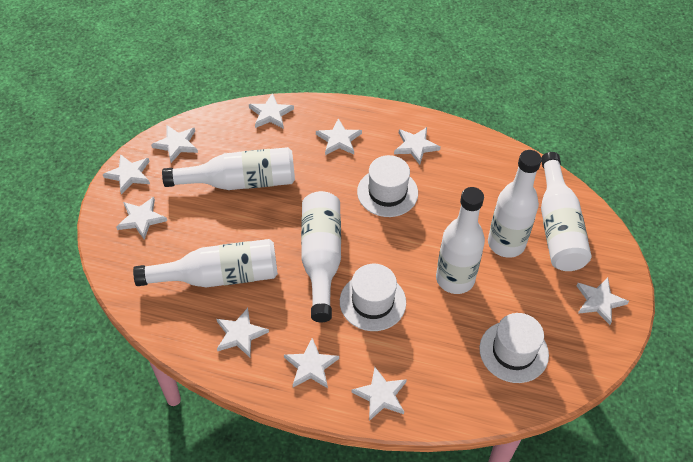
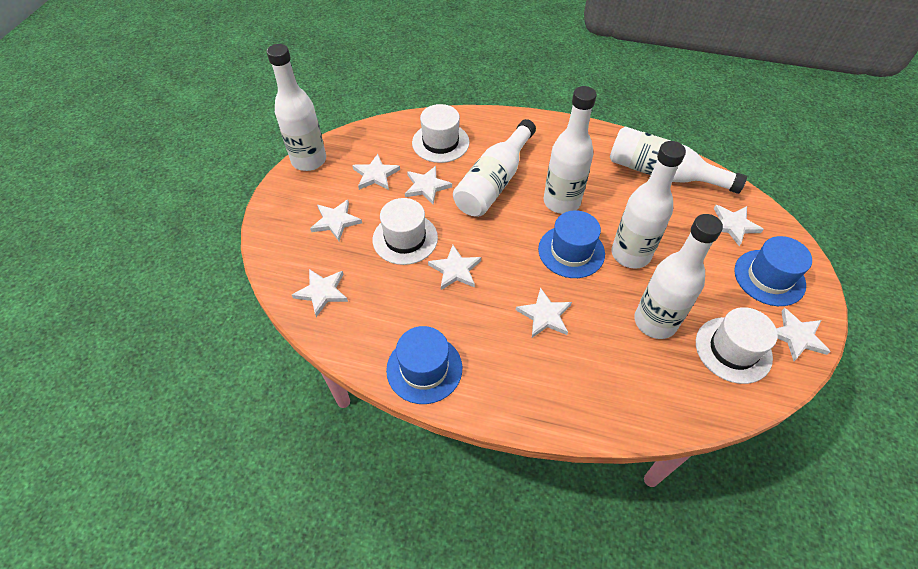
blue hat: none = 0 -> [386,326,462,404] [538,210,605,278] [734,236,812,306] = 3
white star: [103,154,150,195] [116,197,167,240] [151,125,198,163] [217,308,269,357] [249,93,294,129] [284,338,339,388] [316,118,362,155] [351,367,407,421] [394,127,441,165] [576,278,629,325] = 10 -> [292,269,348,317] [310,200,362,241] [352,154,400,190] [405,166,452,204] [428,245,481,290] [516,287,572,338] [714,205,764,246] [776,308,831,361] = 8

